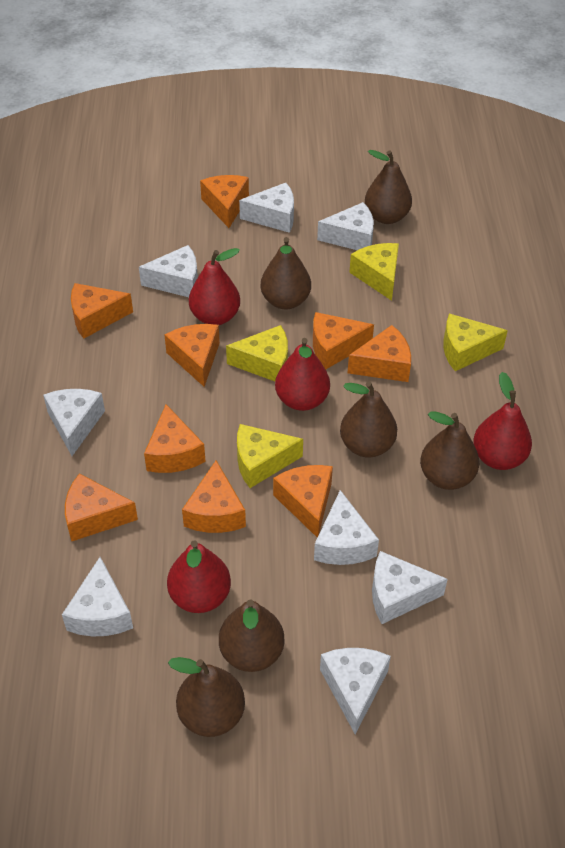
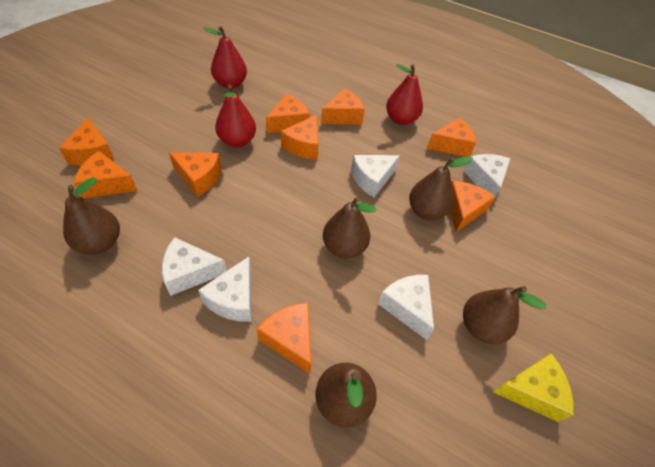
brown pear: [168,657,245,737] [219,599,285,672] [261,237,311,309] [340,381,397,458] [365,150,412,224] [420,412,479,490] = 6 -> [63,177,120,254] [315,363,377,428] [323,196,376,258] [409,156,473,220] [463,286,546,344] = 5
red pear: [167,540,231,613] [189,248,240,325] [275,338,330,411] [473,372,532,470] = 4 -> [203,26,247,89] [215,84,256,147] [386,64,423,125] = 3
white cheese: [43,389,105,456] [62,557,133,637] [139,245,198,297] [239,183,294,233] [314,490,379,565] [317,202,374,250] [320,648,391,734] [372,551,448,624] = 8 -> [162,237,227,296] [198,257,251,322] [351,155,400,197] [378,275,434,340] [463,154,510,199] = 5
yellow cheese: [226,325,288,381] [237,424,303,488] [349,243,399,301] [443,313,508,371] = 4 -> [493,353,574,422] = 1

